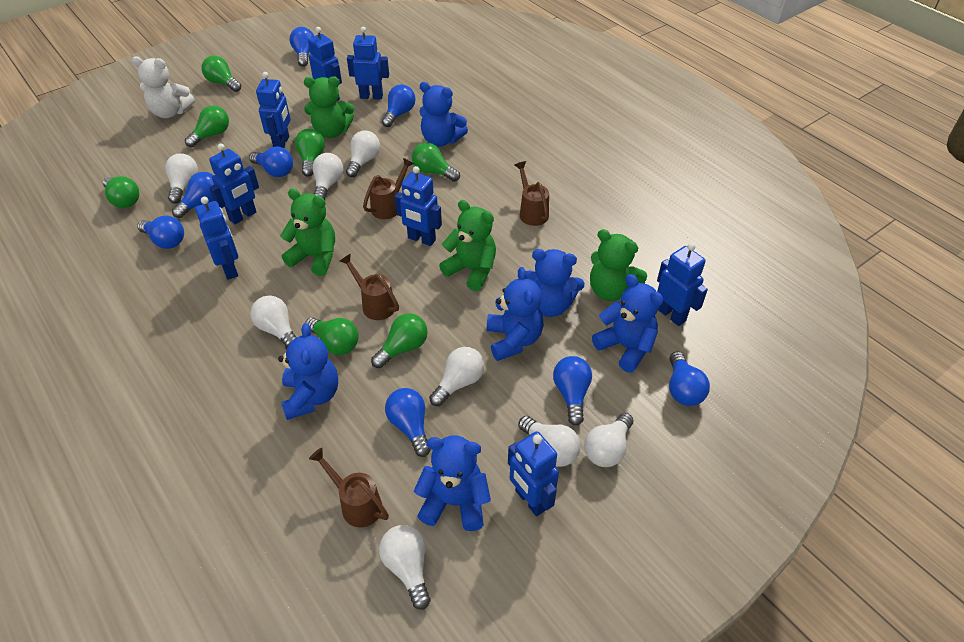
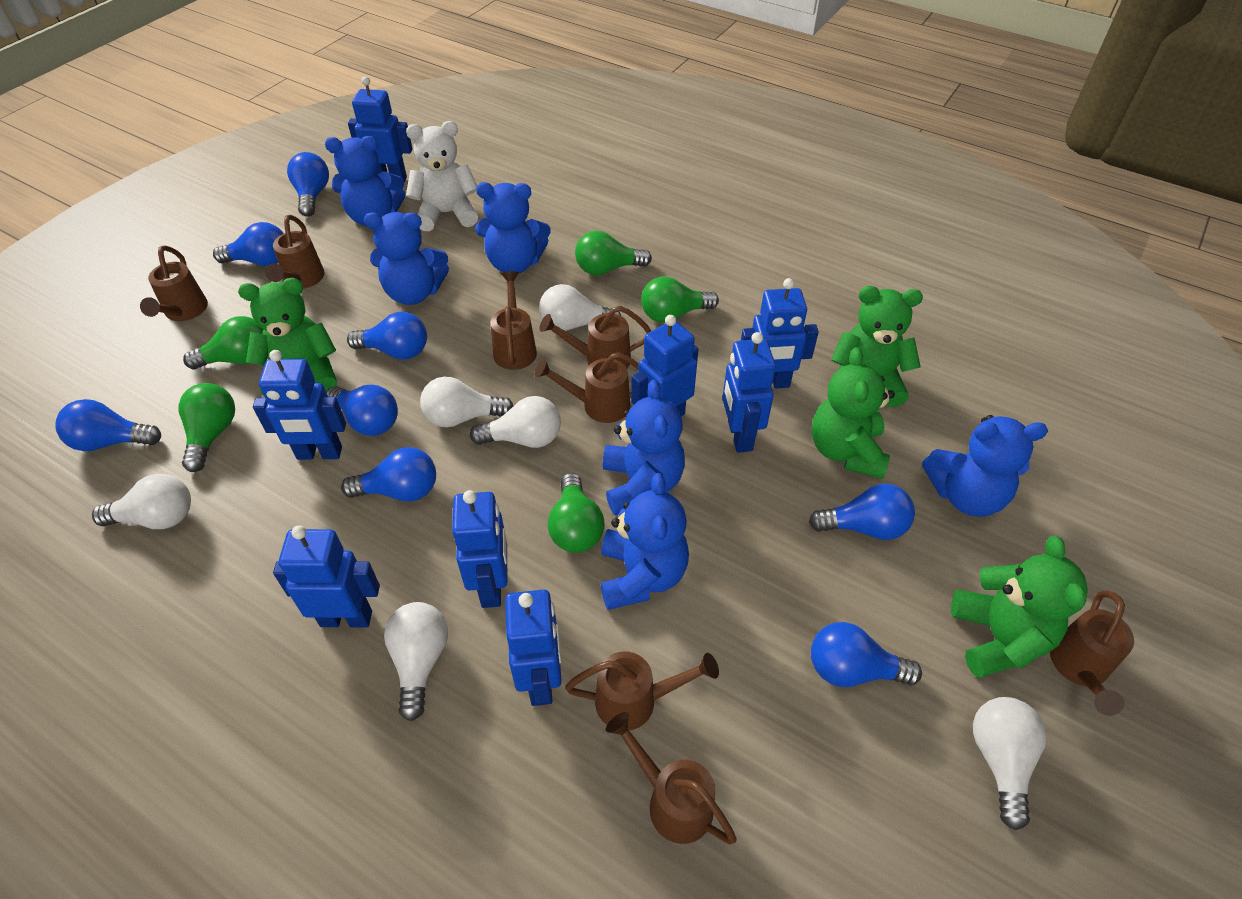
brown watering can: [309,448,389,528] [340,254,399,320] [363,158,414,219] [515,161,549,226] = 4 -> [140,245,208,321] [265,215,325,289] [490,271,537,370] [534,352,639,423] [539,306,651,368] [565,651,719,730] [606,712,737,845] [1050,590,1134,716] = 8
green light bulb: [103,176,139,208] [185,105,229,147] [201,56,241,92] [295,129,325,177] [305,317,359,355] [371,313,428,368] [412,142,460,182] = 7 -> [178,383,235,472] [183,316,263,369] [548,473,605,553] [575,231,652,275] [641,276,719,323] = 5
white light bulb: [165,153,198,204] [251,296,297,347] [312,153,343,200] [346,130,380,177] [379,525,431,610] [429,347,484,406] [518,416,580,467] [584,413,634,467] = 8 -> [92,474,191,529] [384,602,448,721] [420,377,513,427] [470,396,561,448] [539,284,621,331] [973,697,1047,830] = 6

